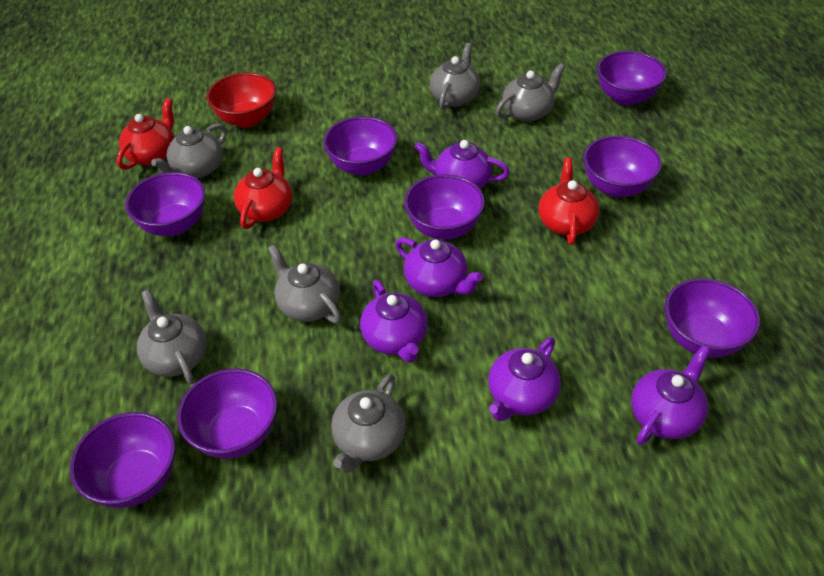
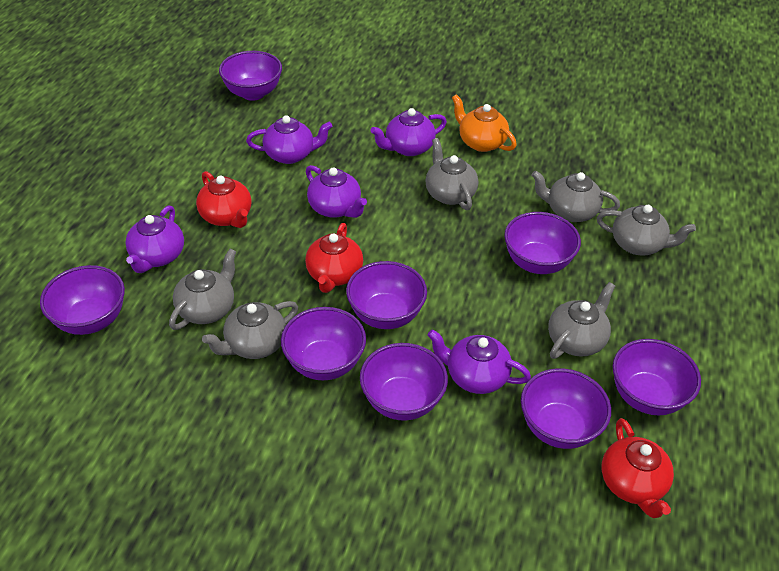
orange teapot: none = 0 -> [452,94,517,152] = 1
red bowl: [207,73,276,128] = 1 -> none = 0

